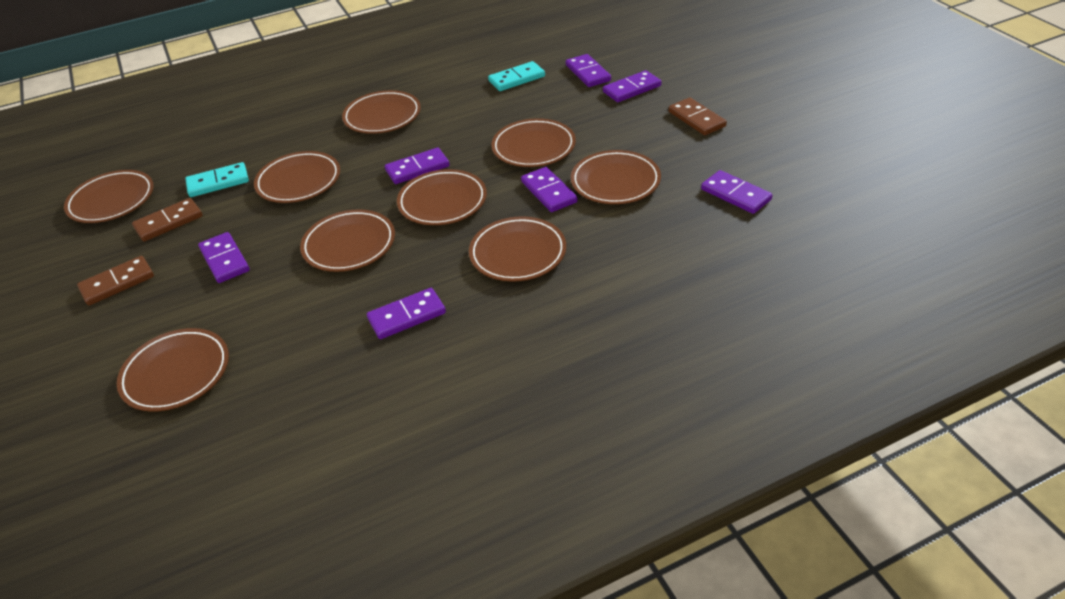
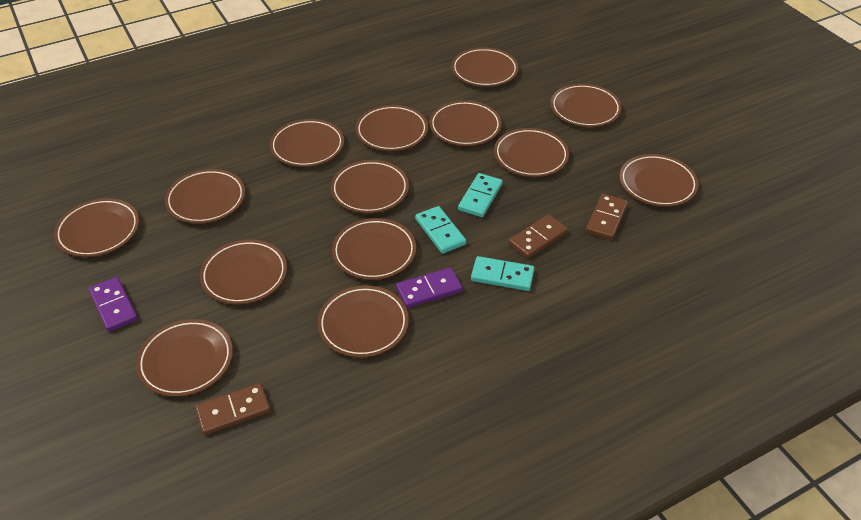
brown plate: [64,170,154,223] [117,328,229,412] [254,151,340,203] [300,209,395,272] [342,90,421,134] [397,169,487,225] [469,216,566,281] [491,118,576,167] [571,150,661,204] = 9 -> [54,198,139,257] [136,319,233,397] [165,169,245,224] [200,240,287,304] [270,119,344,167] [318,285,409,358] [331,160,409,213] [332,218,416,280] [356,105,428,151] [429,100,502,146] [452,47,519,87] [494,128,569,177] [550,84,622,127] [620,154,699,207] = 14
purple domino: [198,232,250,283] [367,288,446,339] [385,148,450,184] [521,167,578,212] [566,54,611,87] [603,70,661,102] [701,170,772,214] = 7 -> [89,277,138,332] [396,267,462,308] = 2
turquoise domino: [185,162,249,197] [488,61,545,91] = 2 -> [415,206,466,254] [458,173,503,217] [471,256,535,291] = 3

